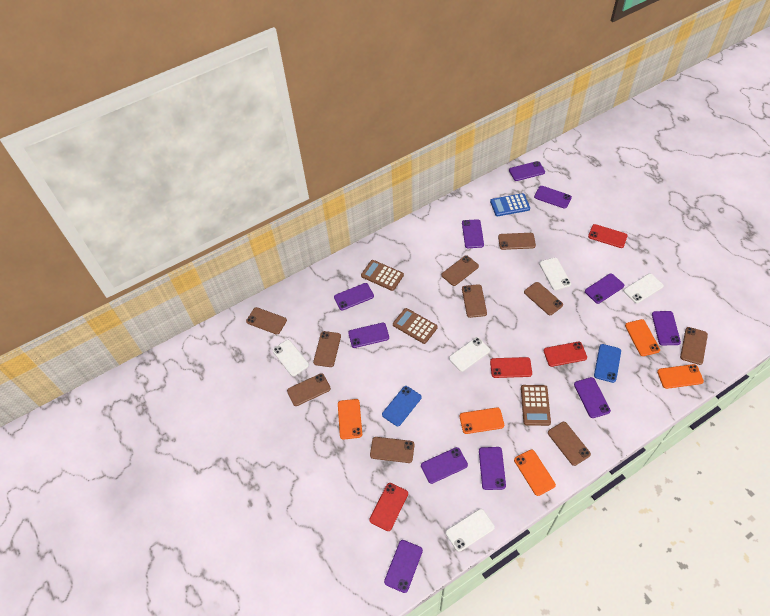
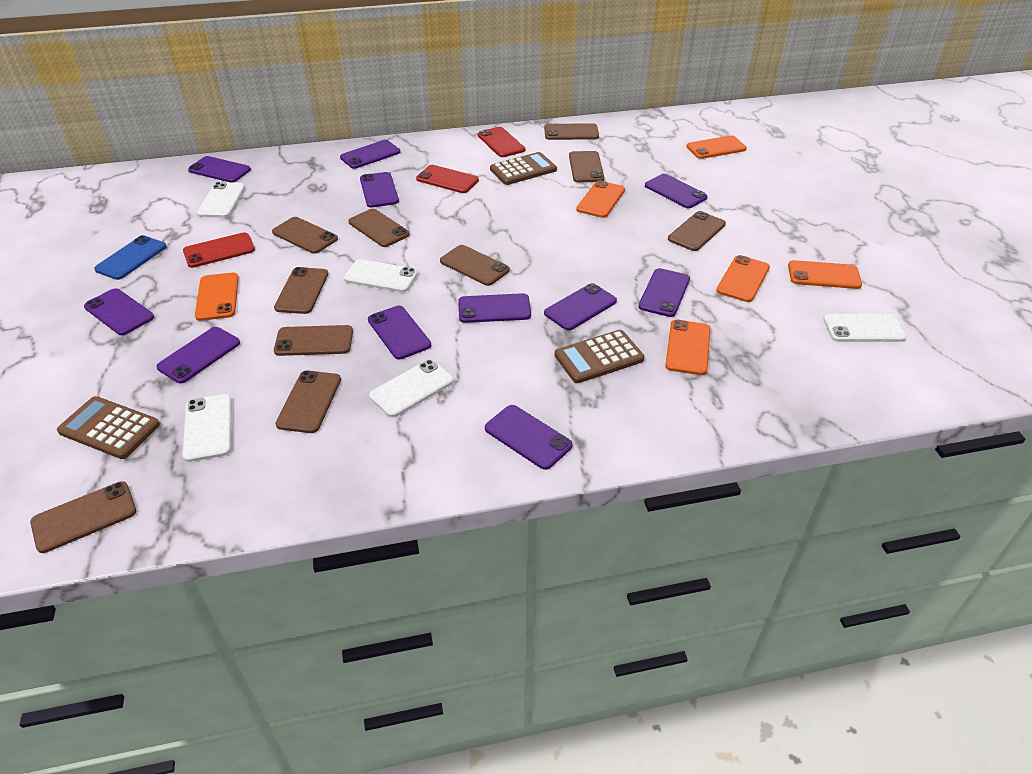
blue calculator: [490,193,530,216] = 1 -> none = 0
blue phone: [382,386,421,426] [594,344,621,383] = 2 -> [94,235,167,280] = 1
orange phone: [338,399,362,440] [460,407,504,434] [514,449,556,496] [625,319,660,356] [657,364,704,389] = 5 -> [195,273,239,321] [576,180,625,218] [665,320,711,375] [686,135,747,159] [716,255,770,302] [788,260,862,289] = 6
red phone: [369,483,408,531] [490,357,532,378] [544,342,587,367] [588,224,628,248] = 4 -> [183,232,255,268] [416,165,479,193] [478,127,525,157] = 3

